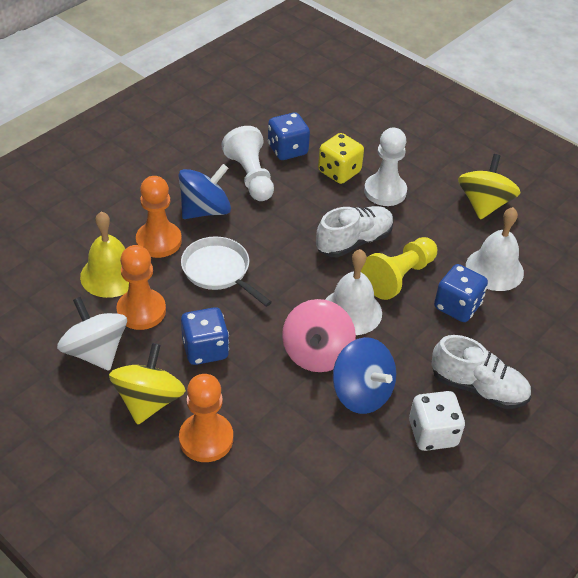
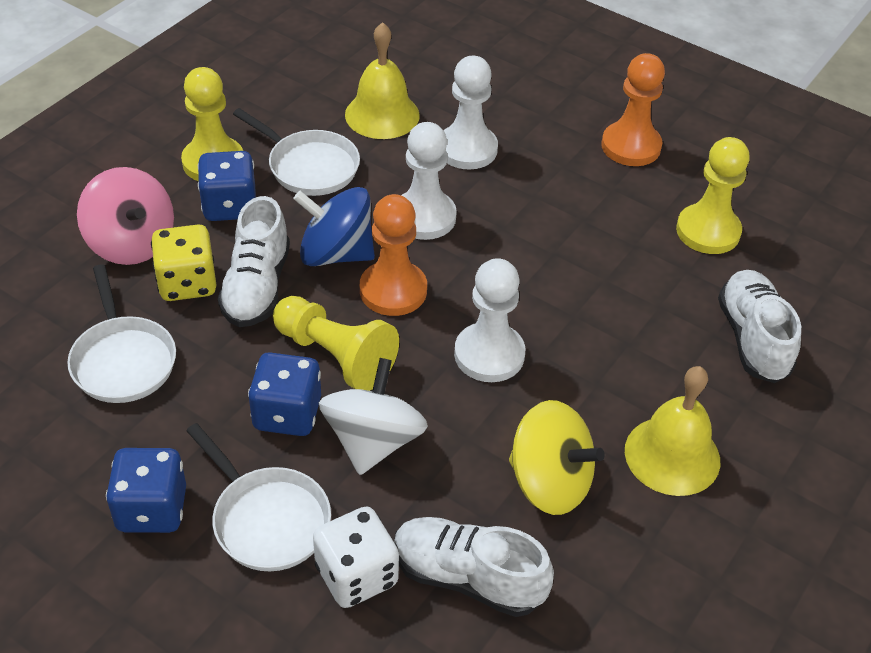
blue spinning top: [178,164,231,219] [333,337,396,414] = 2 -> [293,187,375,266] = 1
orange pawn: [116,245,166,330] [136,176,182,258] [179,374,233,462] = 3 -> [360,194,427,316] [601,53,665,166] = 2
white bell: [325,249,382,335] [466,207,524,291] = 2 -> none = 0
white pan: [181,236,272,307] = 1 -> [67,264,176,403] [186,423,331,571] [233,108,360,196] = 3
white pawn: [221,126,274,201] [364,128,407,206] = 2 -> [401,122,457,240] [444,56,498,170] [454,258,525,382] = 3
white shoe: [316,206,394,258] [431,335,531,409] = 2 -> [218,196,290,327] [394,517,554,617] [718,270,801,383] = 3
yellow bell: [80,211,129,298] = 1 -> [345,22,420,139] [625,366,720,496] = 2
yellow pawn: [361,237,437,300] = 1 -> [181,67,243,181] [273,296,399,391] [676,137,750,254] = 3
yellow spinning top: [109,343,186,425] [458,154,520,220] = 2 -> [509,400,605,515] = 1

